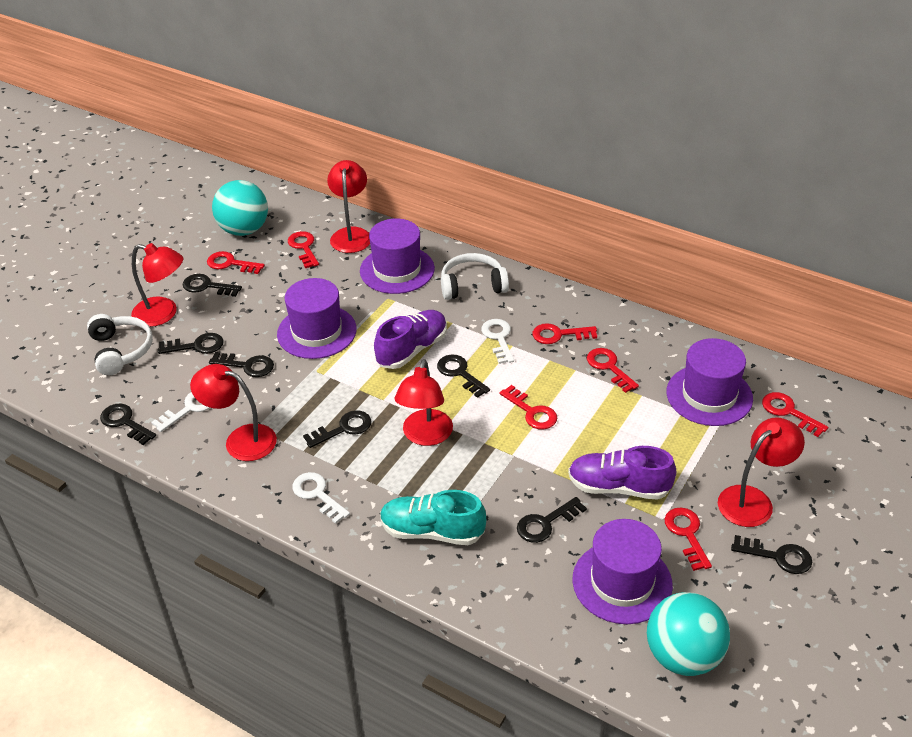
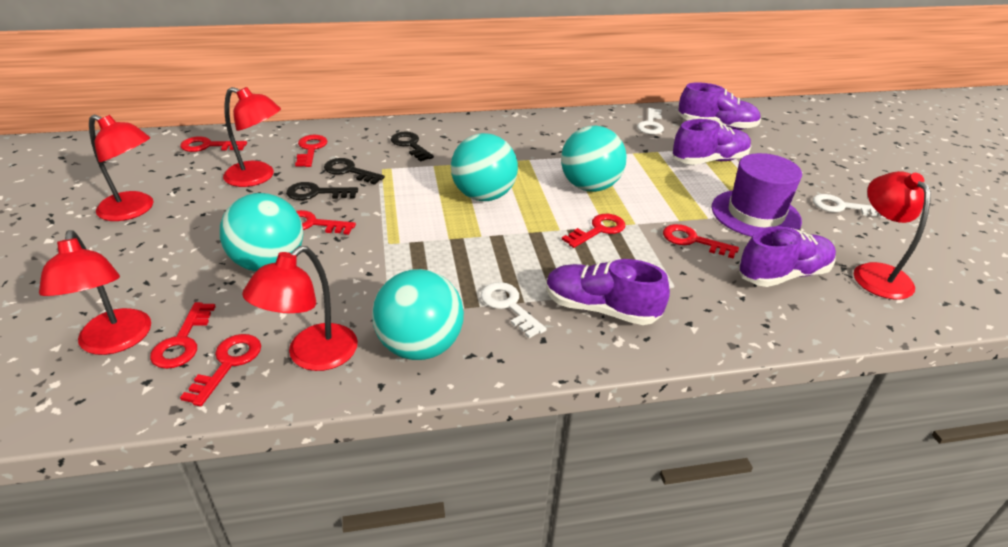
black key: [100,403,156,445] [158,333,224,354] [182,274,242,297] [209,352,274,377] [303,410,371,448] [437,354,490,398] [517,497,587,543] [731,535,812,574] = 8 -> [287,182,358,200] [324,158,385,185] [391,132,434,162] = 3
purple hat: [277,278,357,359] [360,219,435,294] [573,519,673,624] [667,338,753,426] = 4 -> [712,153,802,237] = 1
purple shoe: [374,310,447,369] [568,446,676,500] = 2 -> [546,259,670,325] [672,119,751,165] [678,82,761,130] [738,226,836,287] = 4
turquoise ball: [212,180,268,236] [647,592,730,676] = 2 -> [220,193,303,272] [372,269,464,360] [451,133,518,201] [561,126,627,192] = 4
turquoise shoe: [380,490,486,545] = 1 -> none = 0
white headphones: [87,314,153,375] [441,253,509,300] = 2 -> none = 0

